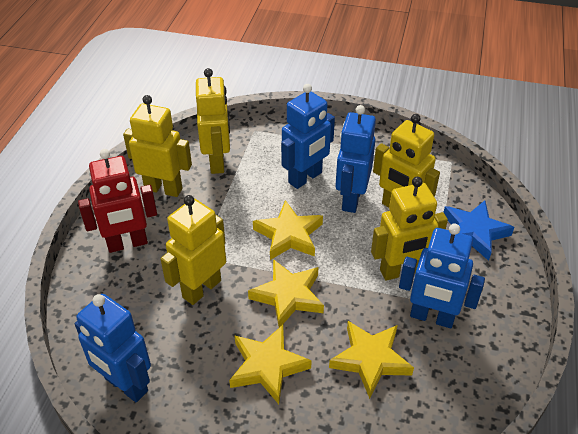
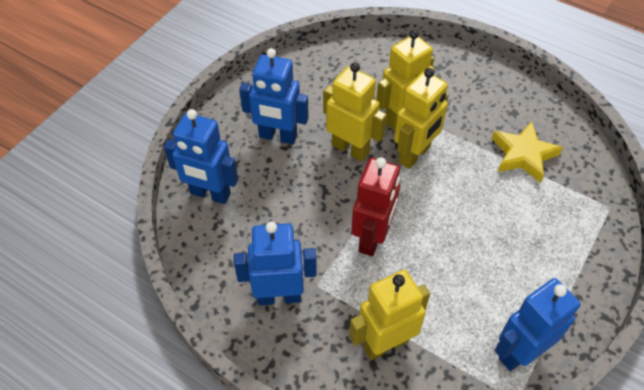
blue star: [443,200,515,261] = 1 -> none = 0
yellow robot: [123,95,192,197] [160,195,226,305] [196,68,230,174] [371,177,448,281] [373,114,440,207] = 5 -> [323,62,387,162] [349,270,430,360] [376,29,434,130] [394,68,449,169] = 4
yellow star: [229,325,312,404] [248,259,324,328] [253,200,323,260] [329,321,414,399] = 4 -> [492,121,563,183] = 1

